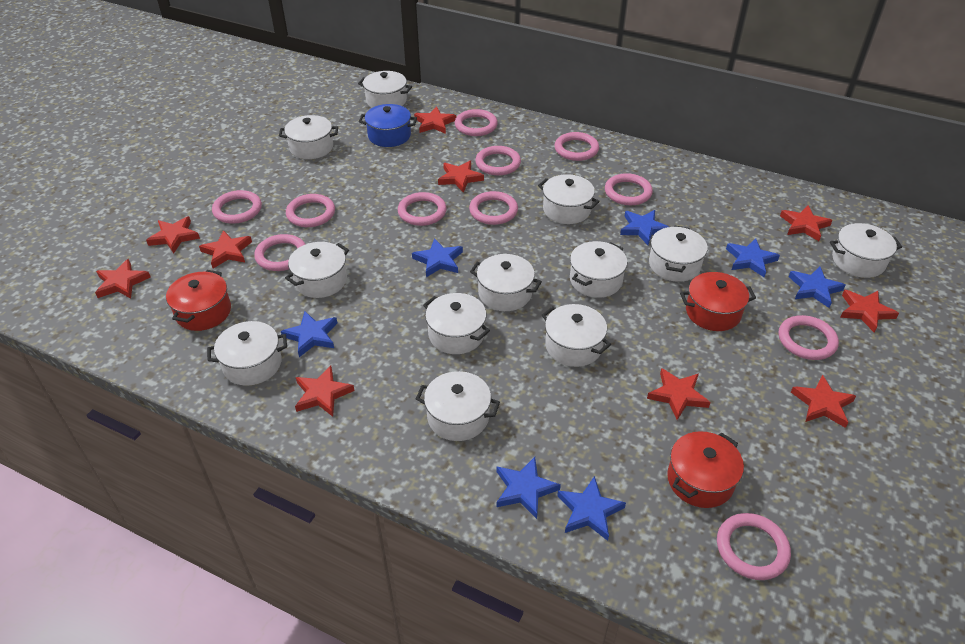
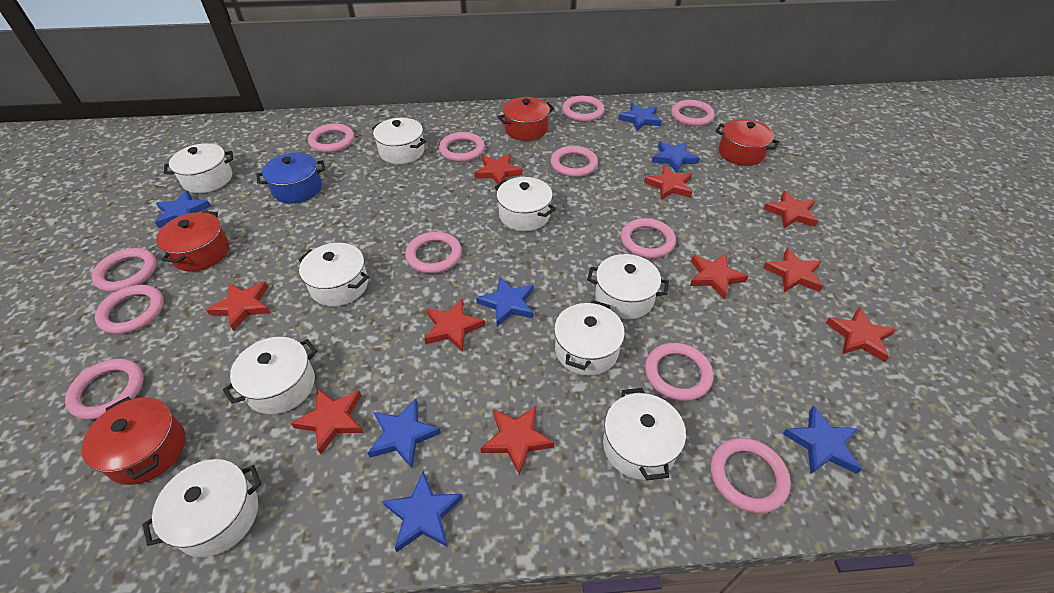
pink ring: [212,190,262,224] [254,234,305,271] [286,194,335,227] [398,192,447,226] [455,109,498,136] [469,191,518,225] [475,146,521,175] [554,132,599,161] [605,173,653,205] [717,513,791,580] [778,315,839,360] = 11 -> [65,359,144,420] [92,248,157,292] [95,285,164,334] [308,123,354,153] [405,232,462,273] [439,132,485,162] [551,146,598,177] [562,96,605,122] [621,218,676,258] [645,343,713,401] [671,100,715,126] [710,438,791,513] = 12
red pot: [166,270,231,331] [667,431,744,508] [680,272,756,331] = 3 -> [81,397,185,485] [156,211,229,272] [498,97,555,141] [715,119,779,166] = 4
white pot: [207,321,287,386] [279,115,338,159] [285,242,349,298] [358,71,412,108] [416,371,500,441] [423,293,490,354] [470,254,542,311] [538,174,600,224] [542,304,611,367] [570,241,627,298] [649,226,708,282] [830,223,902,278] = 12 -> [142,459,261,557] [164,143,233,193] [223,337,317,414] [298,243,369,306] [372,118,426,164] [494,177,556,231] [554,300,625,376] [587,254,669,319] [603,388,686,480] = 9

